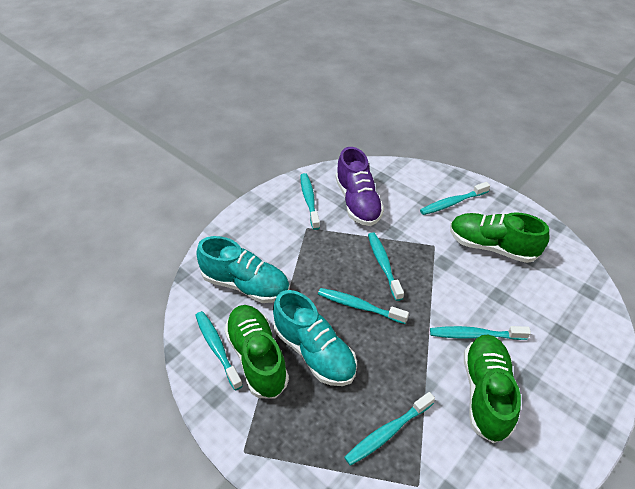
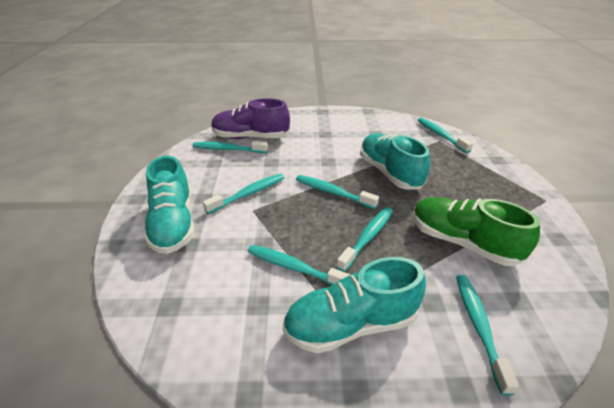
green shoe: [224,305,289,399] [450,212,549,263] [464,334,521,443] = 3 -> [413,197,540,266] = 1
turquoise shoe: [196,236,290,303] [273,290,357,386] = 2 -> [143,156,195,254] [283,257,426,353] [360,133,430,190] = 3

